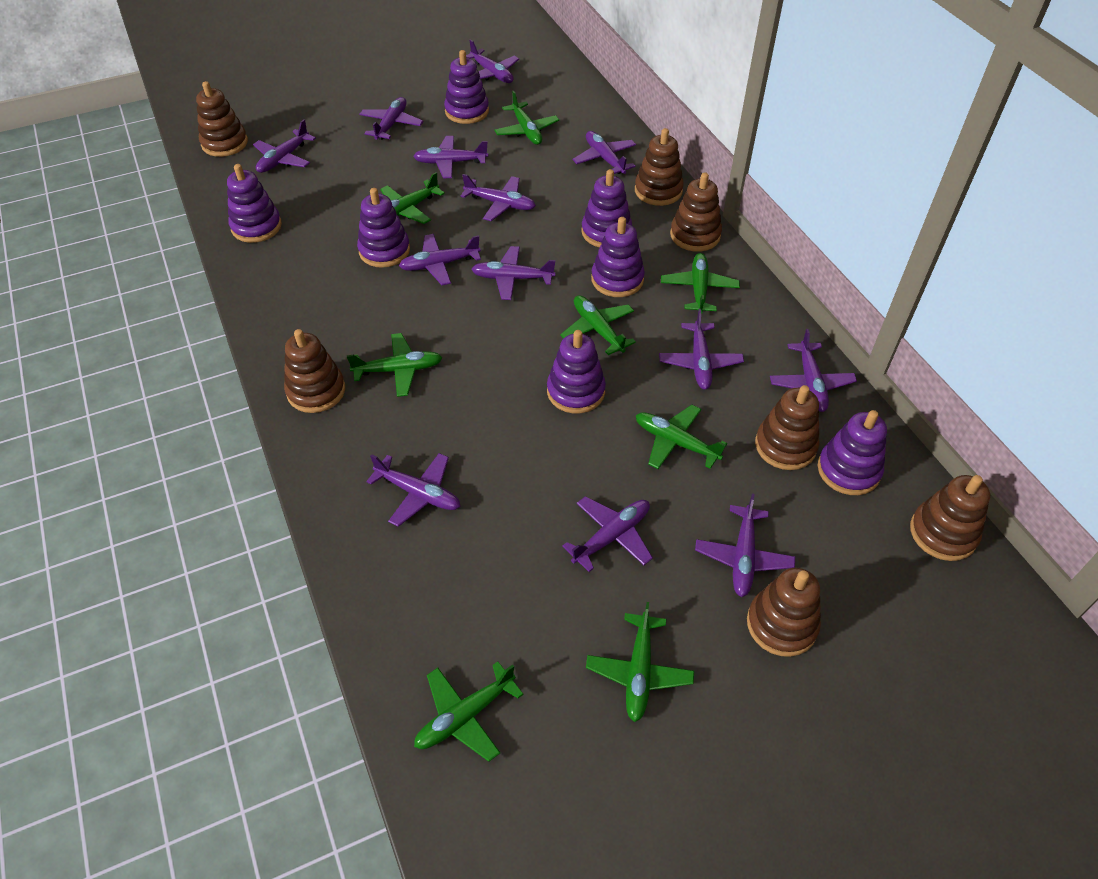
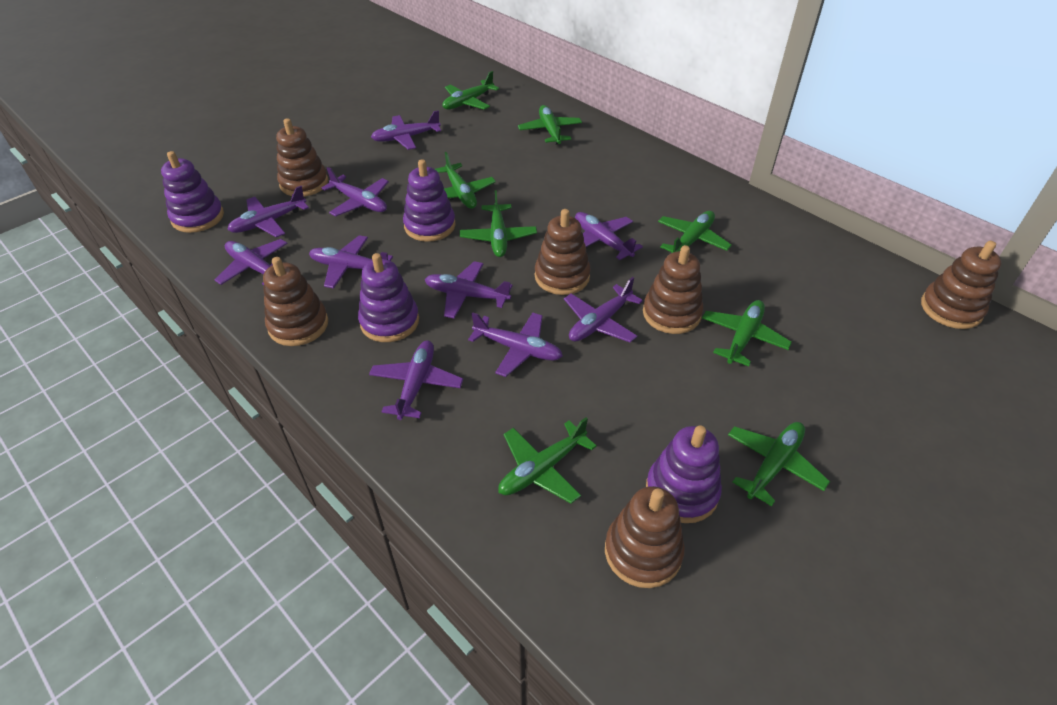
brown stacking toy: [196,81,248,157] [284,329,345,413] [635,128,684,206] [670,172,722,252] [747,568,821,657] [755,385,819,470] [910,475,990,561] = 7 -> [263,257,328,346] [276,118,328,197] [535,209,591,295] [605,486,685,588] [643,245,703,334] [921,241,1002,329] = 6
purple plane: [253,120,316,173] [359,97,423,140] [366,453,461,527] [399,234,481,285] [413,136,488,178] [460,174,536,221] [466,39,519,83] [472,246,556,300] [562,496,653,572] [573,131,636,174] [659,309,744,390] [695,494,795,597] [770,329,857,412] = 13 -> [215,239,288,285] [227,186,309,237] [309,235,393,289] [322,167,389,216] [369,341,463,420] [371,110,441,150] [425,261,513,319] [468,312,563,377] [564,277,643,342] [575,212,643,260] = 10
purple stacking toy: [227,164,282,243] [357,188,410,268] [444,50,489,124] [547,330,606,414] [581,169,632,247] [591,217,645,297] [818,410,887,495] = 7 -> [161,151,224,233] [358,253,419,342] [403,159,455,242] [646,425,722,523] = 4

